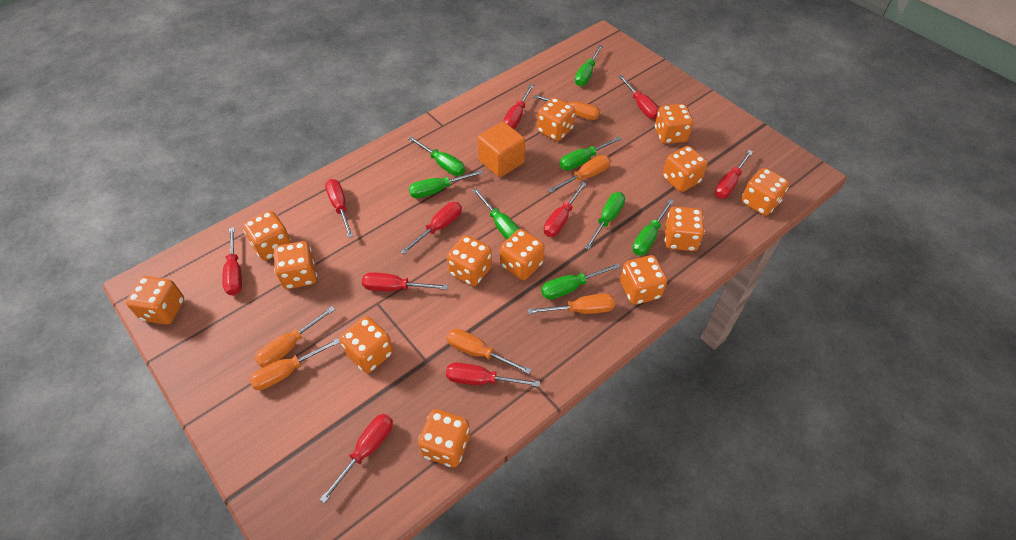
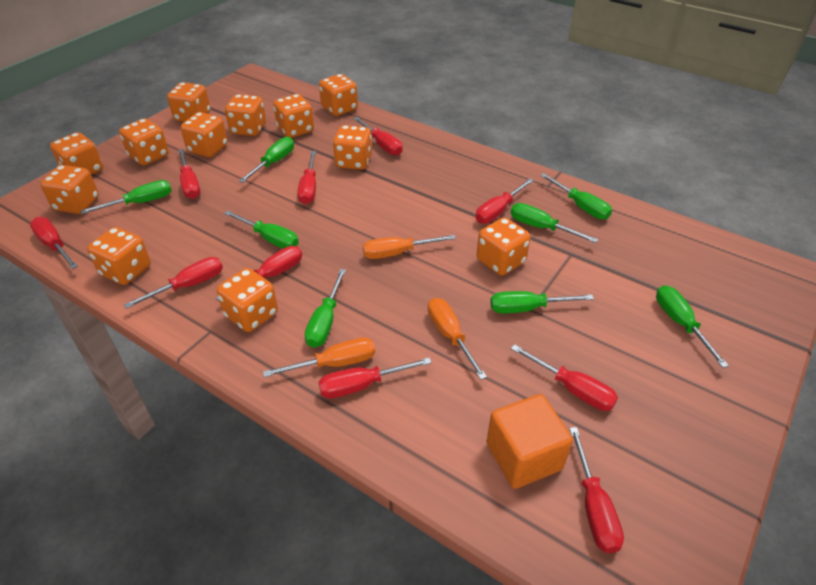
orange dice: [126,276,184,325] [243,211,292,261] [273,241,317,289] [340,316,393,373] [418,409,470,467] [447,235,492,286] [500,229,545,280] [537,98,575,141] [620,255,667,305] [655,104,693,144] [663,146,708,192] [664,206,705,251] [741,168,789,216] = 13 -> [41,165,99,214] [50,132,103,175] [87,227,151,285] [119,118,169,166] [167,82,211,122] [181,112,228,157] [217,268,278,332] [225,94,266,136] [273,94,314,138] [319,74,358,116] [333,125,372,170] [477,217,531,275] = 12
orange screwdriver: [249,338,340,390] [254,306,335,368] [447,329,531,374] [527,294,615,314] [534,95,600,120] [548,155,611,193] = 6 -> [263,338,375,377] [363,235,456,259] [428,298,487,380] = 3

